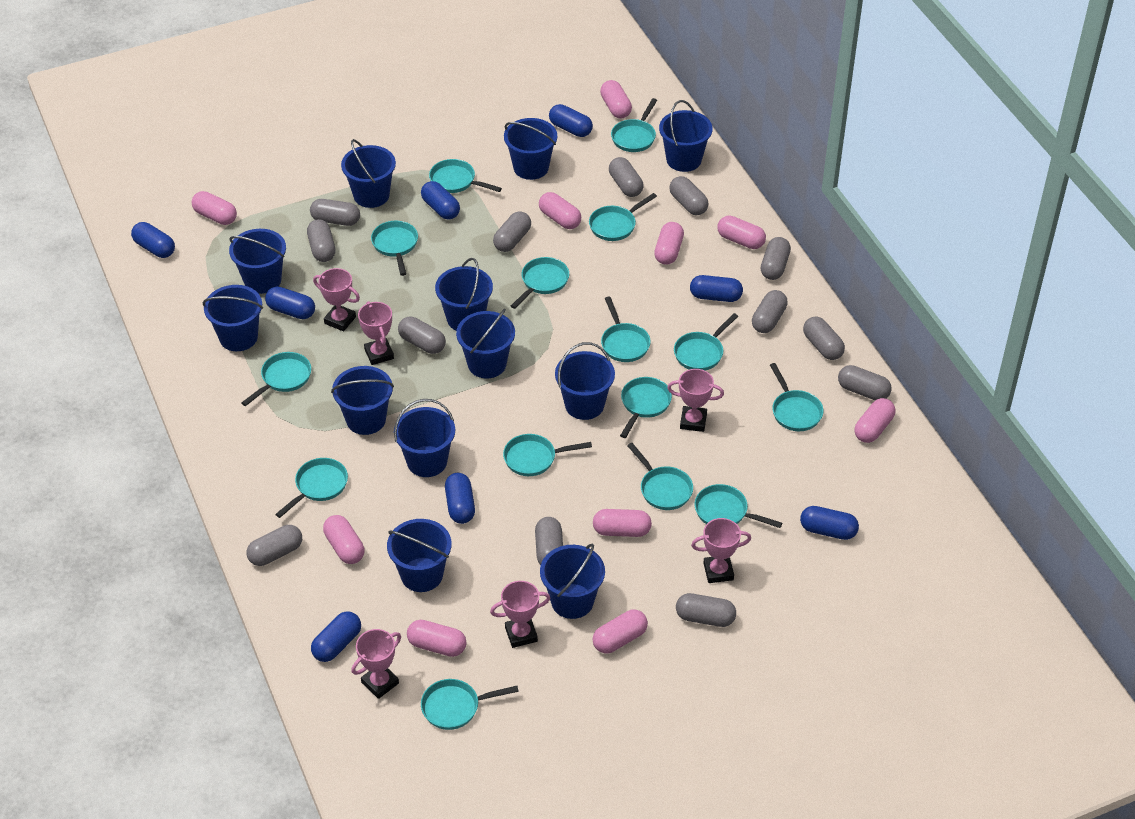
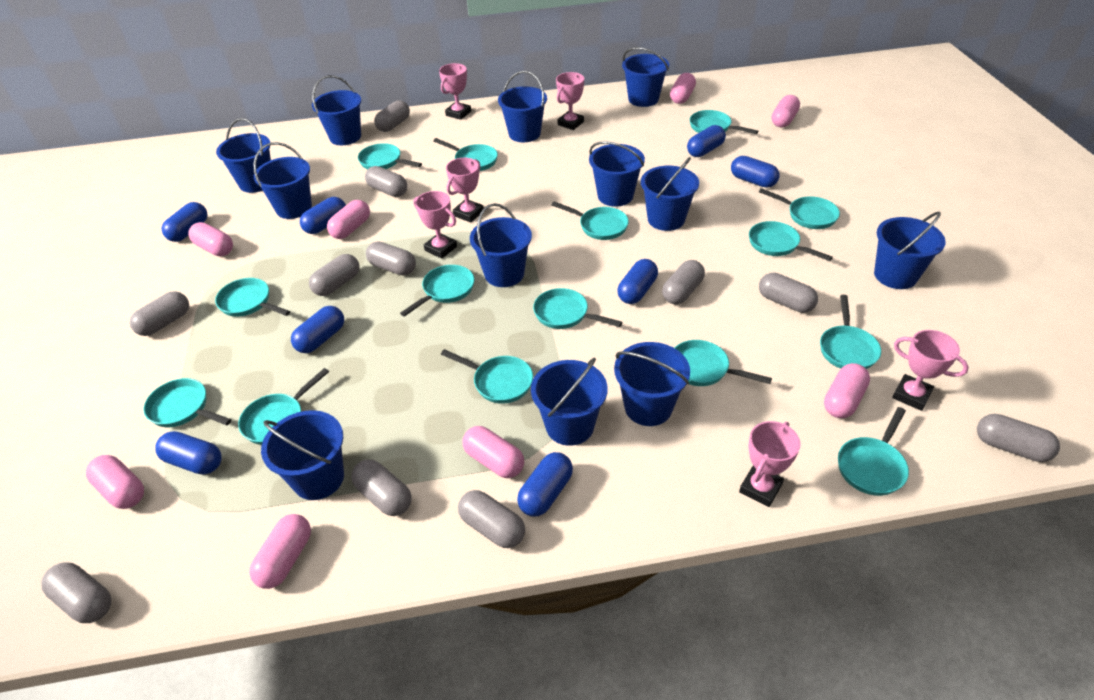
grey capsule: [247,525,302,566] [307,219,336,262] [310,199,360,226] [398,317,446,354] [493,211,531,252] [535,517,563,565] [609,157,643,197] [669,176,709,215] [676,593,736,627] [752,290,788,333] [761,237,791,280] [803,317,845,360] [838,365,892,400] = 13 -> [41,562,111,623] [130,291,189,336] [309,254,359,296] [351,459,412,516] [365,166,407,197] [366,241,416,276] [374,100,410,132] [458,490,525,548] [662,260,705,304] [759,273,818,313] [977,414,1060,462] = 11
pink capsule: [192,191,237,225] [323,515,364,564] [407,620,466,657] [539,192,581,229] [593,509,652,537] [593,610,648,653] [600,80,632,119] [654,222,684,265] [717,215,766,249] [855,398,895,443] = 10 -> [86,455,144,509] [188,222,233,256] [249,514,311,589] [327,200,370,239] [463,426,524,478] [670,73,696,104] [772,95,800,127] [824,363,870,418] = 8

